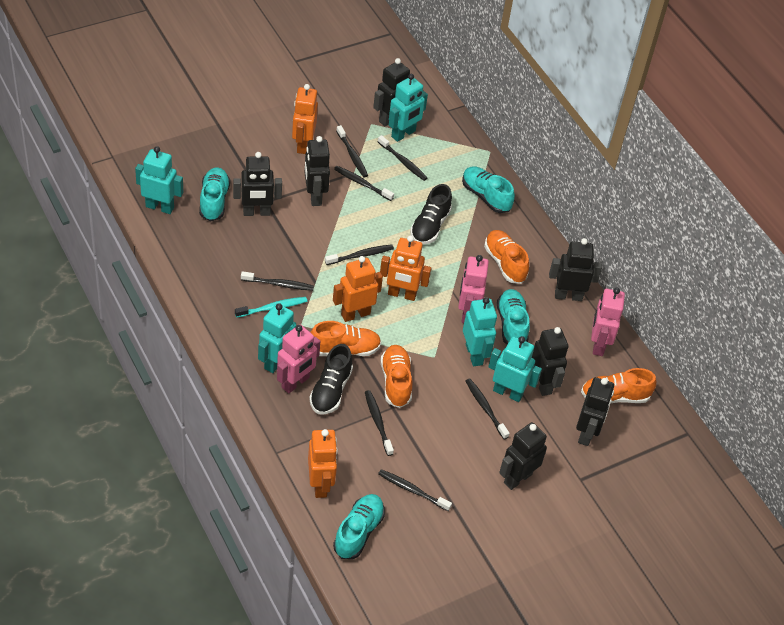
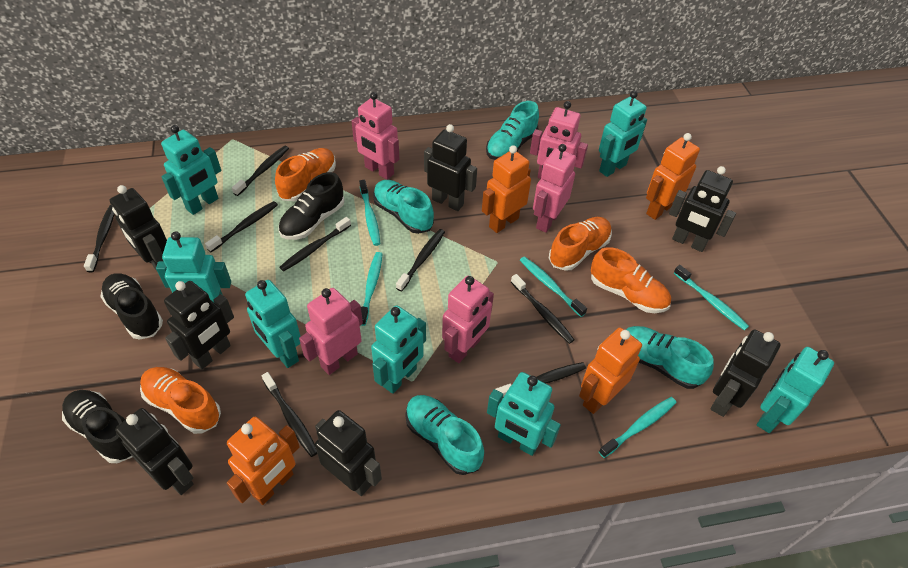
black shoe: [309,344,353,415] [410,184,452,244] = 2 -> [62,390,132,463] [100,273,163,340] [278,172,344,240] = 3
pink robot: [277,325,320,393] [458,255,489,323] [591,288,625,356] = 3 -> [299,288,363,375] [352,92,399,180] [442,276,494,363] [530,101,588,179] [533,144,576,233] = 5
turquoise robot: [135,146,183,214] [258,303,296,373] [389,74,428,142] [463,297,497,366] [488,336,542,402] = 5 -> [156,231,231,302] [161,125,221,215] [245,280,301,368] [371,305,426,394] [487,372,561,456] [599,91,647,177] [757,347,834,433] = 7
turquoise toothbrush: [235,297,308,318] = 1 -> [359,180,380,246] [361,252,382,326] [520,256,587,317] [599,397,677,458] [674,265,749,330] = 5

